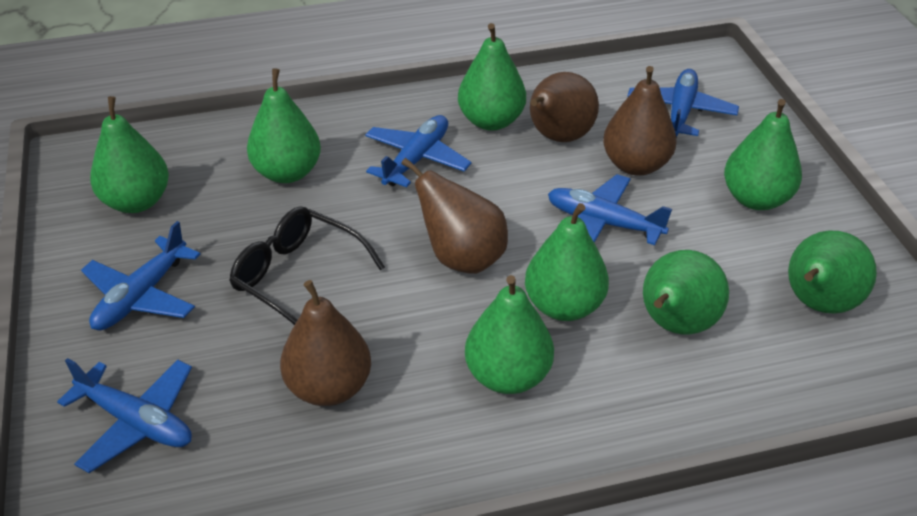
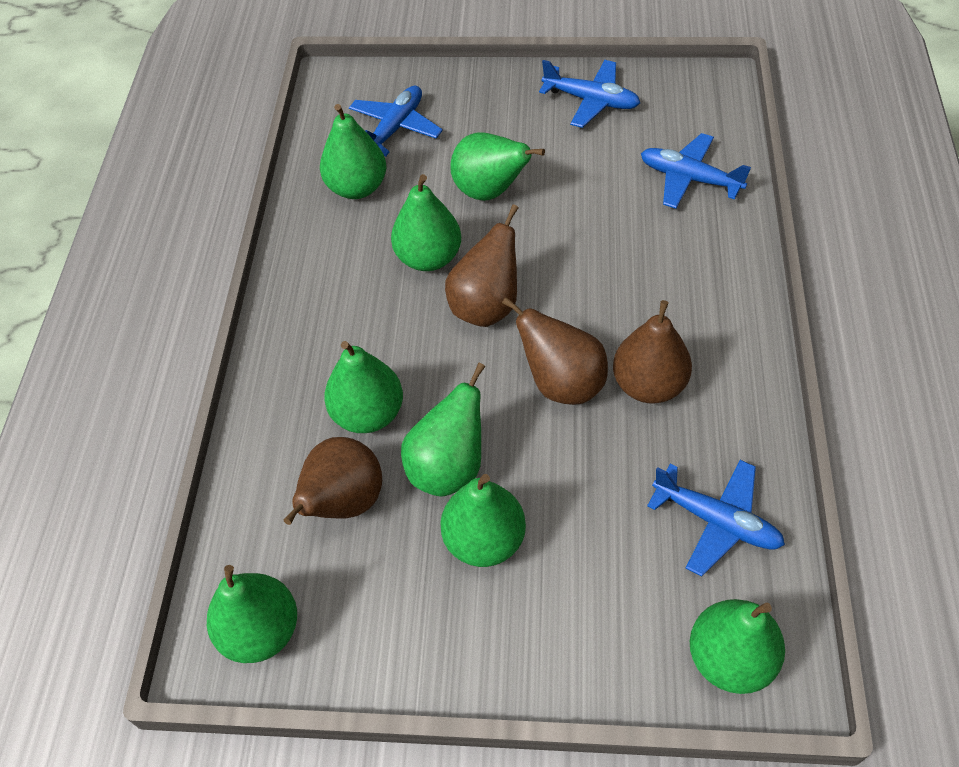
black glasses: [229,206,385,325] = 1 -> none = 0
blue plane: [57,358,192,473] [81,221,201,330] [365,115,472,187] [548,174,672,245] [627,69,739,138] = 5 -> [349,85,443,156] [539,60,640,128] [641,133,751,209] [647,460,785,576] = 4

